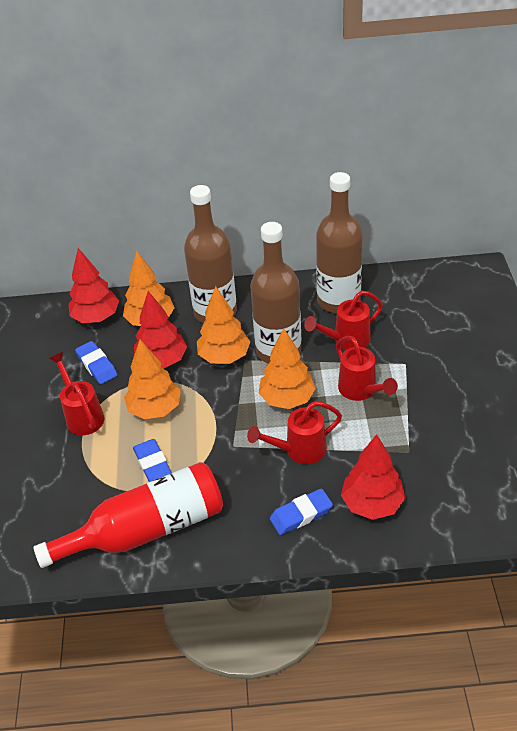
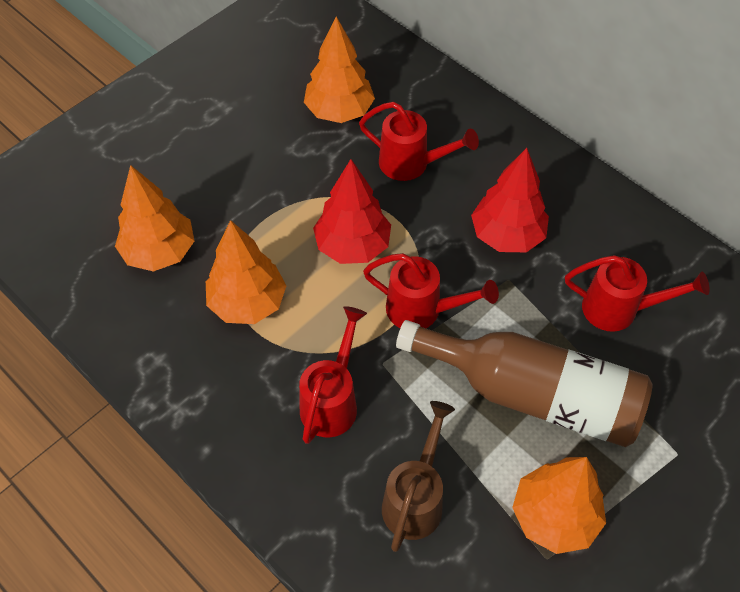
blue eraser: [75,341,117,384] [133,439,172,482] [270,489,333,535] = 3 -> none = 0
brown bottle: [184,185,237,323] [250,222,301,364] [316,172,363,313] = 3 -> [396,320,653,447] = 1
brown watering can: none = 0 -> [382,401,455,552] = 1
red bottle: [33,462,223,568] = 1 -> none = 0
red tree: [68,248,119,323] [134,291,187,368] [341,434,406,520] = 3 -> [313,159,391,264] [471,148,549,252] = 2

